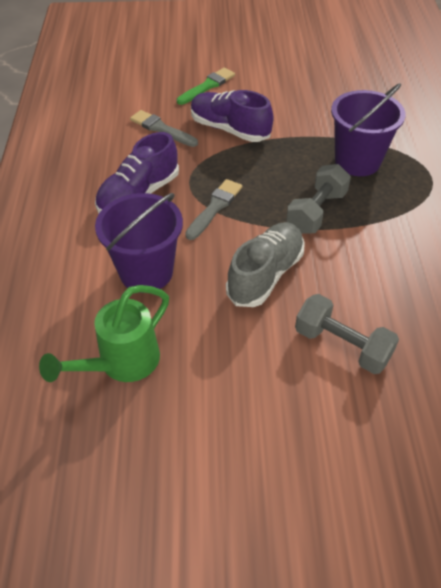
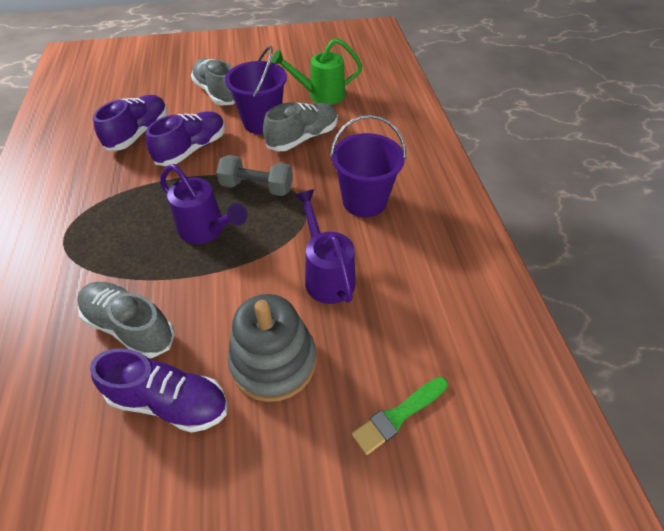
grey brush: [130,110,198,147] [185,179,242,240] = 2 -> none = 0
grey dumbbell: [286,164,351,234] [295,294,399,374] = 2 -> [216,155,293,196] = 1
grey shoe: [226,222,304,307] = 1 -> [77,282,175,358] [191,58,235,105] [263,102,338,151] = 3
grey stacking toy: none = 0 -> [228,294,316,402] = 1
purple shoe: [95,132,179,213] [191,90,273,142] = 2 -> [90,348,228,433] [93,95,168,151] [146,111,225,166] = 3
purple watering can: none = 0 -> [160,164,247,244] [294,189,356,304] = 2

